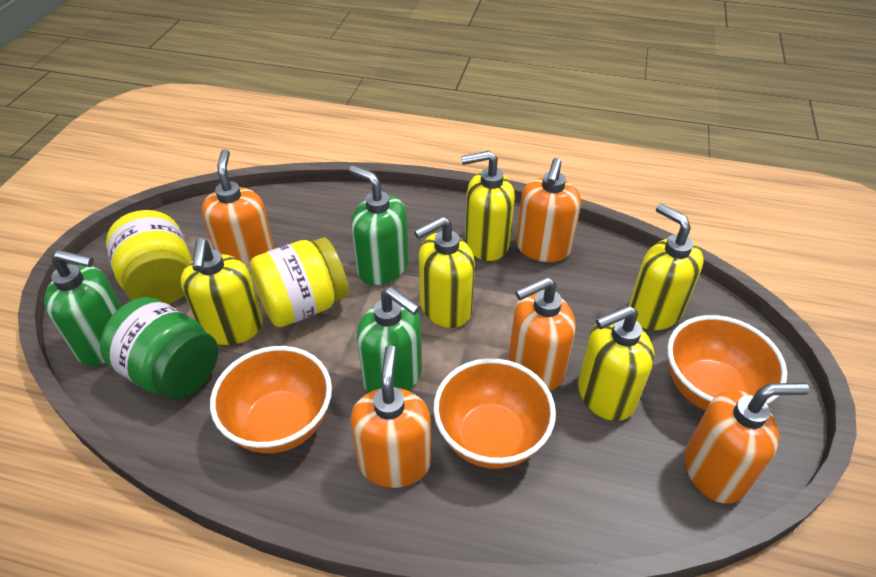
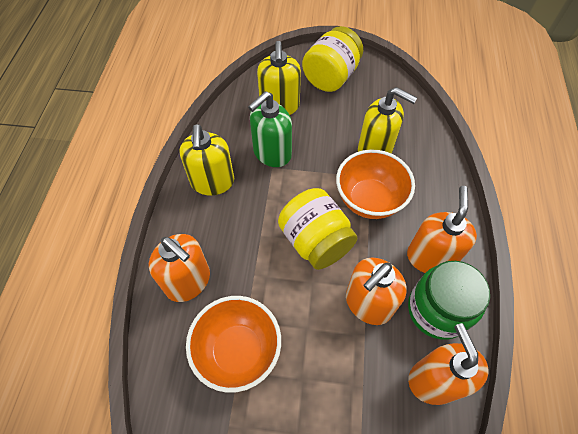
green soap dispenser: [44,250,122,366] [349,165,409,285] [357,287,422,393] = 3 -> [248,91,292,167] = 1
orange bowl: [210,346,332,453] [433,358,556,469] [667,315,787,411] = 3 -> [186,296,281,393] [336,149,415,219] = 2
orange soap dispenser: [202,149,275,272] [351,345,431,488] [509,277,576,391] [516,158,581,262] [685,383,809,503] = 5 -> [149,234,210,302] [346,258,407,325] [407,186,477,273] [408,323,488,405] = 4
yellow soap dispenser: [181,239,263,345] [414,216,475,328] [461,151,515,261] [578,305,654,421] [629,203,703,330] = 5 -> [180,124,234,195] [257,41,301,115] [358,87,417,154] = 3

